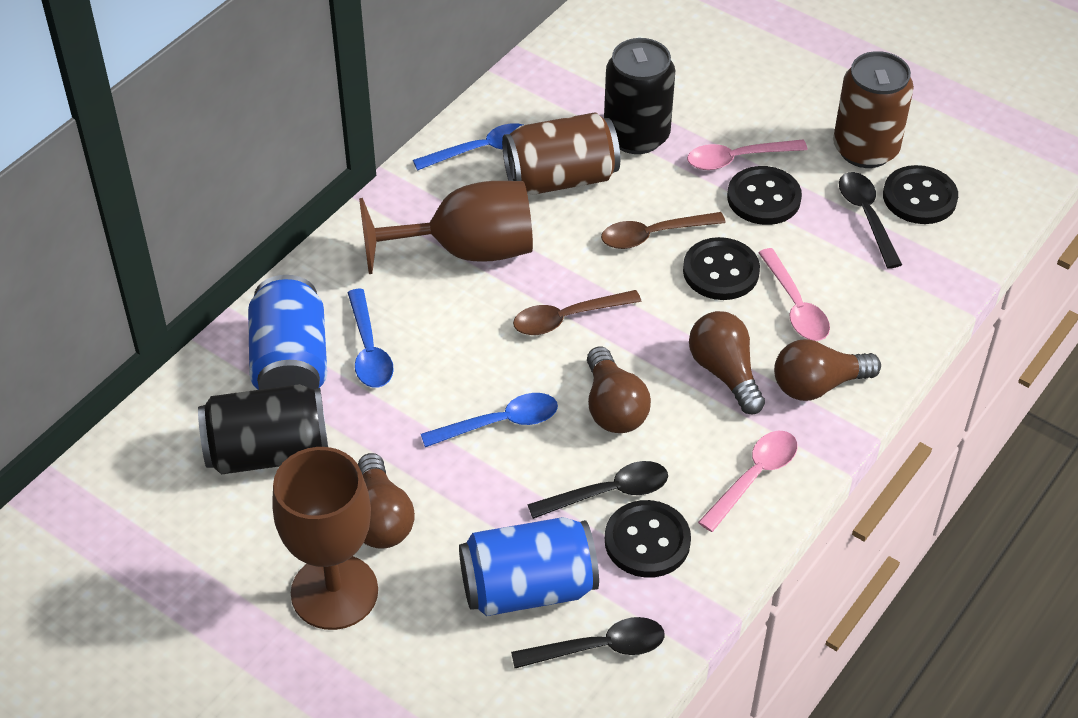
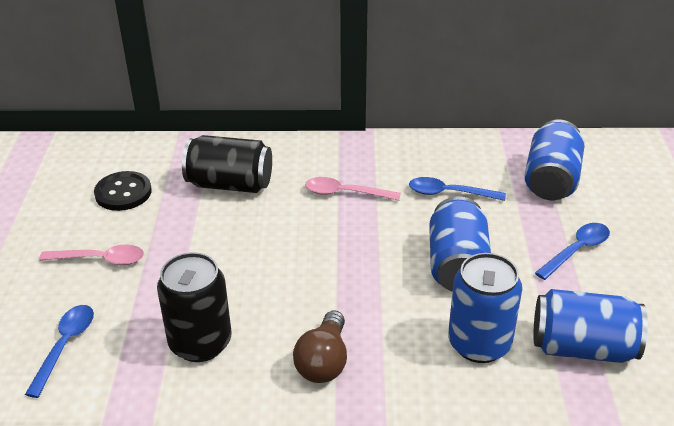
black button: [605,500,691,578] [683,237,760,300] [727,166,802,225] [883,165,958,224] = 4 -> [94,171,152,211] = 1
black spoon: [511,617,664,668] [527,461,668,519] [839,172,902,269] = 3 -> none = 0
blue can: [248,275,327,390] [459,517,599,616] = 2 -> [429,197,491,292] [448,253,522,363] [524,119,584,200] [533,289,648,363] = 4
brown can: [502,112,620,195] [833,51,914,168] = 2 -> none = 0
brown goblet: [272,447,378,630] [359,181,533,274] = 2 -> none = 0
brown light bulb: [358,453,415,549] [587,347,651,433] [689,311,765,414] [774,339,881,401] = 4 -> [293,311,347,383] = 1
brown spoon: [513,290,641,335] [601,212,726,249] = 2 -> none = 0
pink spoon: [687,139,808,170] [698,431,797,532] [758,248,830,341] = 3 -> [39,244,144,265] [305,177,401,201] = 2

